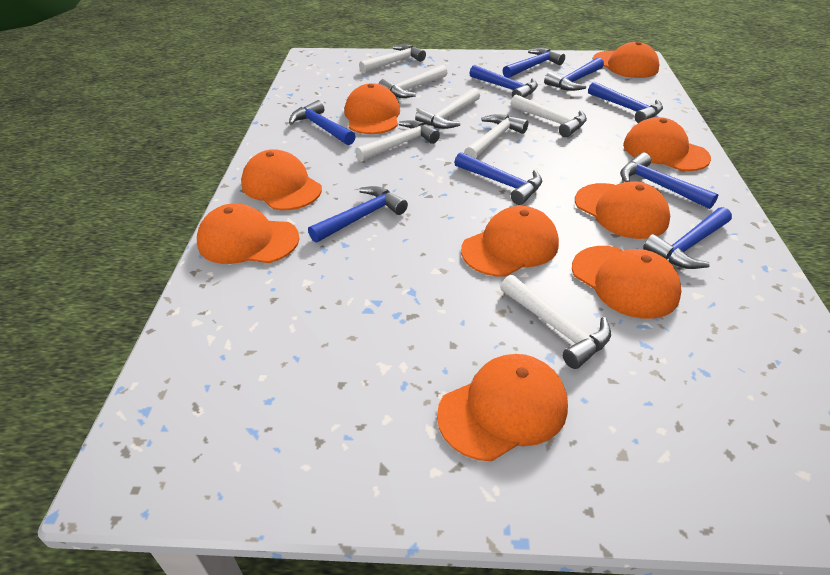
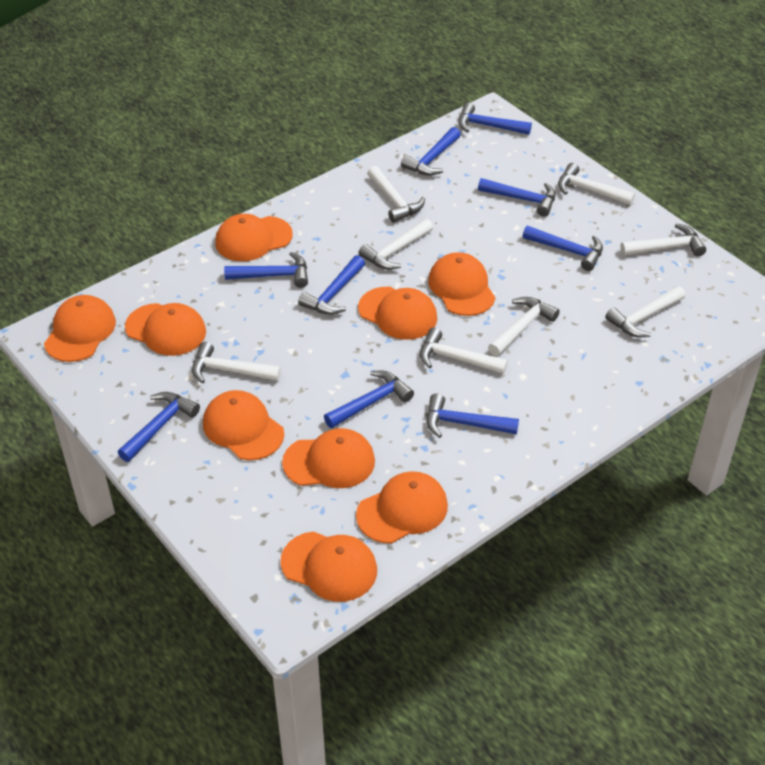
white hammer: [355,120,440,162] [359,45,426,73] [379,65,447,98] [415,88,480,129] [464,114,529,159] [500,275,611,369] [511,94,587,137] = 7 -> [192,342,281,384] [359,219,433,270] [367,166,425,223] [420,328,508,374] [488,297,560,356] [558,163,635,205] [605,286,685,337] [620,223,706,256] = 8

